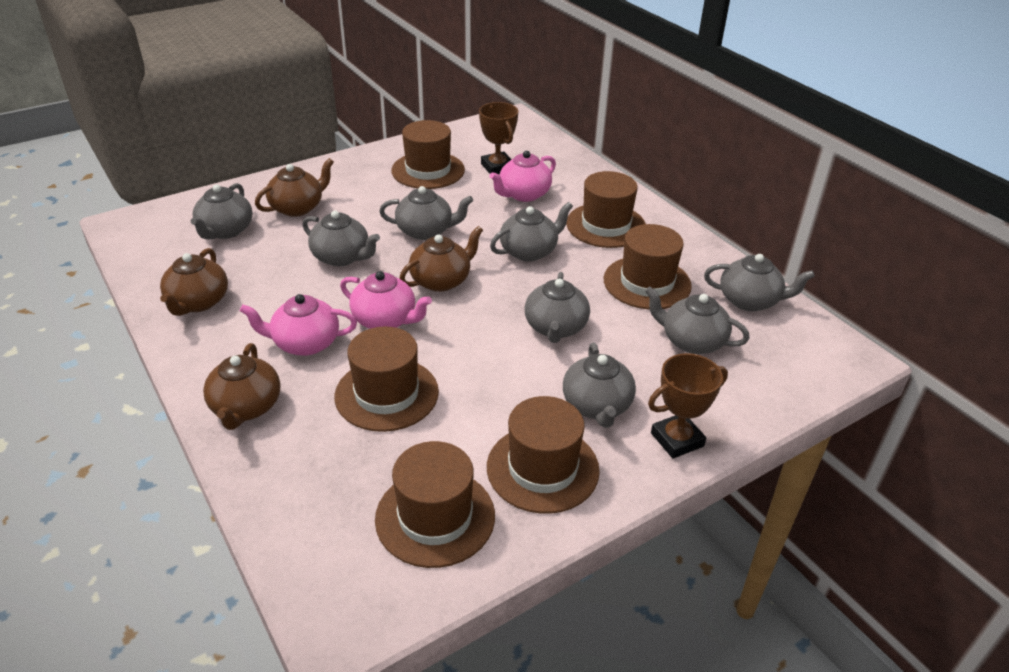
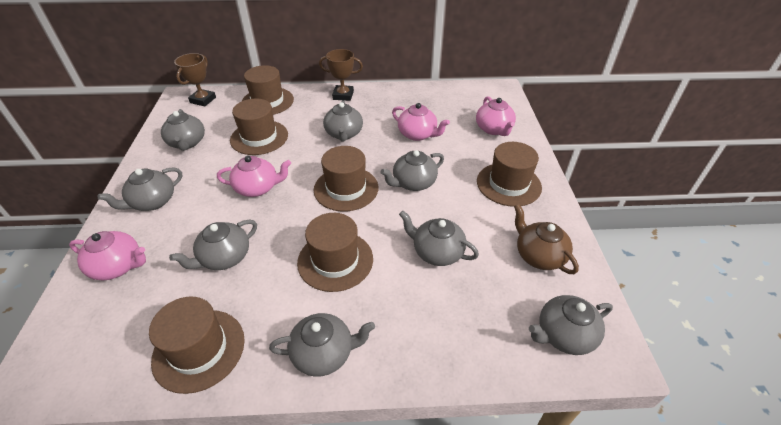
brown teapot: [160,248,228,316] [203,343,281,430] [255,158,334,217] [399,226,483,292] = 4 -> [514,204,579,274] = 1
pink teapot: [240,294,357,356] [340,271,432,329] [490,151,556,202] = 3 -> [69,231,146,280] [217,156,291,197] [392,103,450,141] [476,96,516,136] = 4

